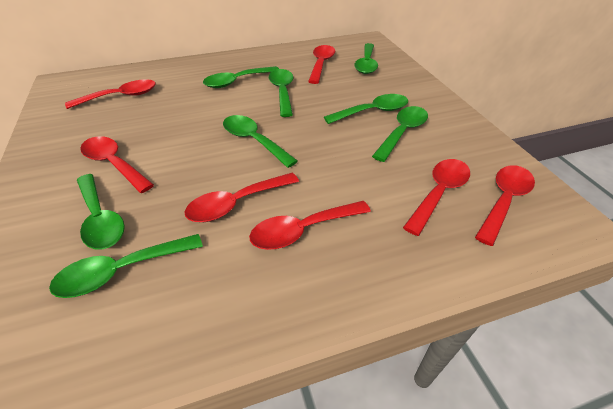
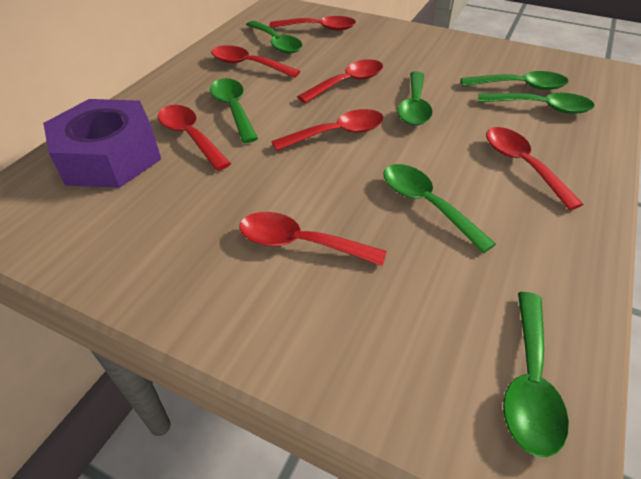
green spoon: [49,234,203,298] [77,174,125,250] [203,66,279,88] [223,115,298,168] [269,69,293,117] [324,94,408,124] [354,43,378,74] [372,106,428,162] = 8 -> [210,78,258,143] [246,21,303,54] [383,164,496,253] [398,71,433,125] [461,71,568,90] [478,93,594,114] [503,292,569,457] = 7
purple nut: none = 0 -> [43,99,161,188] = 1

